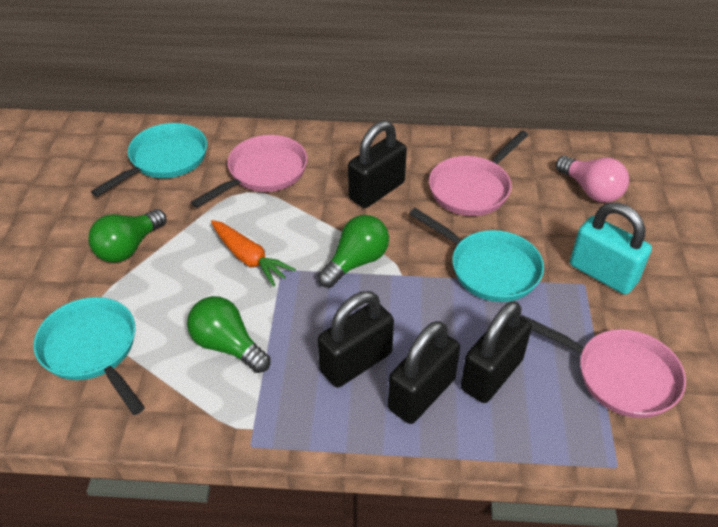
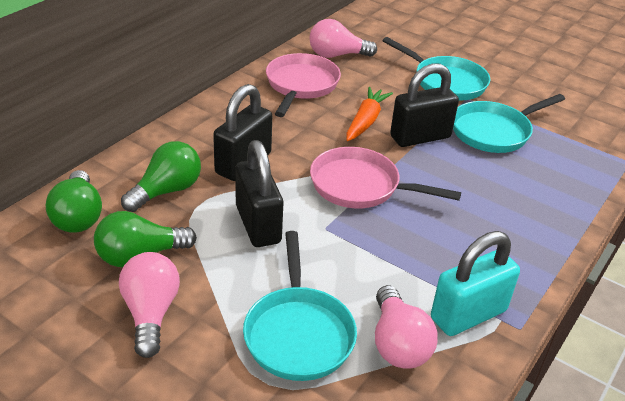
black padlock: [318,291,394,388] [348,121,407,208] [388,321,460,424] [461,301,532,403] = 4 -> [213,84,272,181] [235,140,283,247] [390,63,459,147] = 3
pink light bulb: [556,156,629,203] = 1 -> [119,252,180,358] [309,19,377,58] [375,285,438,369] = 3
pink pan: [191,135,307,208] [429,130,528,216] [521,315,686,418] = 3 -> [266,53,341,117] [310,147,461,208] = 2

